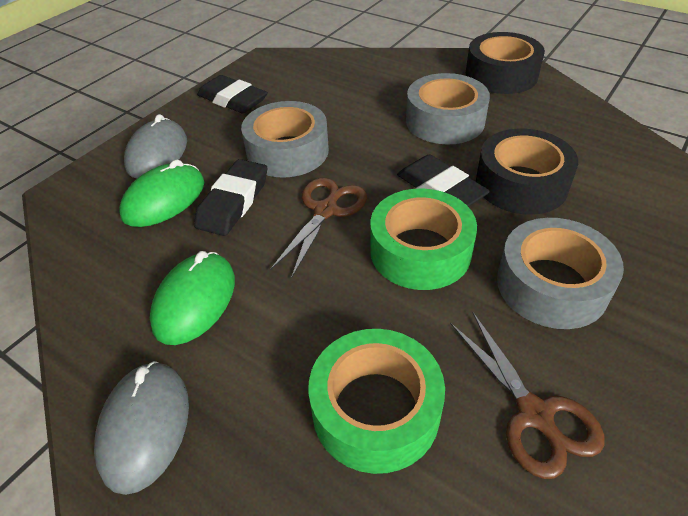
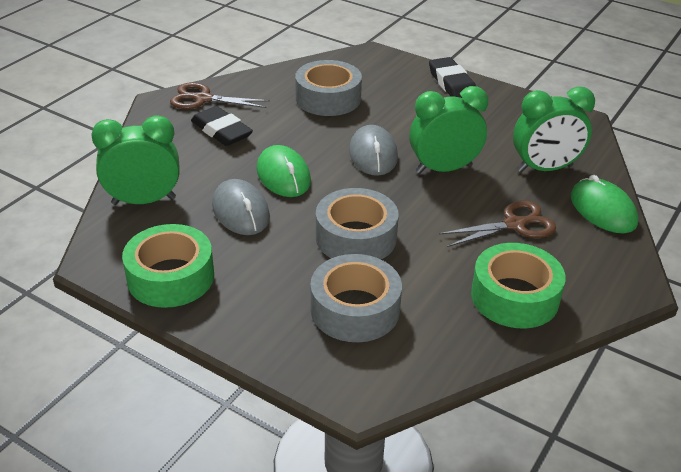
black eraser: [194,159,267,236] [197,75,268,113] [397,154,490,207] = 3 -> [191,106,253,146] [429,57,476,98] = 2
black tape: [466,32,545,94] [476,129,578,215] = 2 -> none = 0
green clock: none = 0 -> [91,115,180,205] [409,86,488,174] [513,87,595,172] = 3

